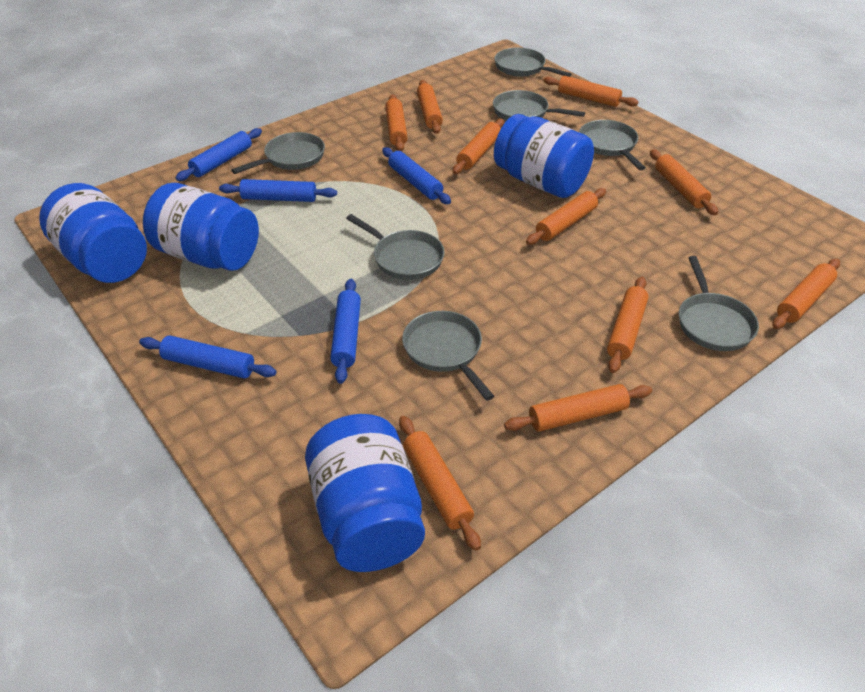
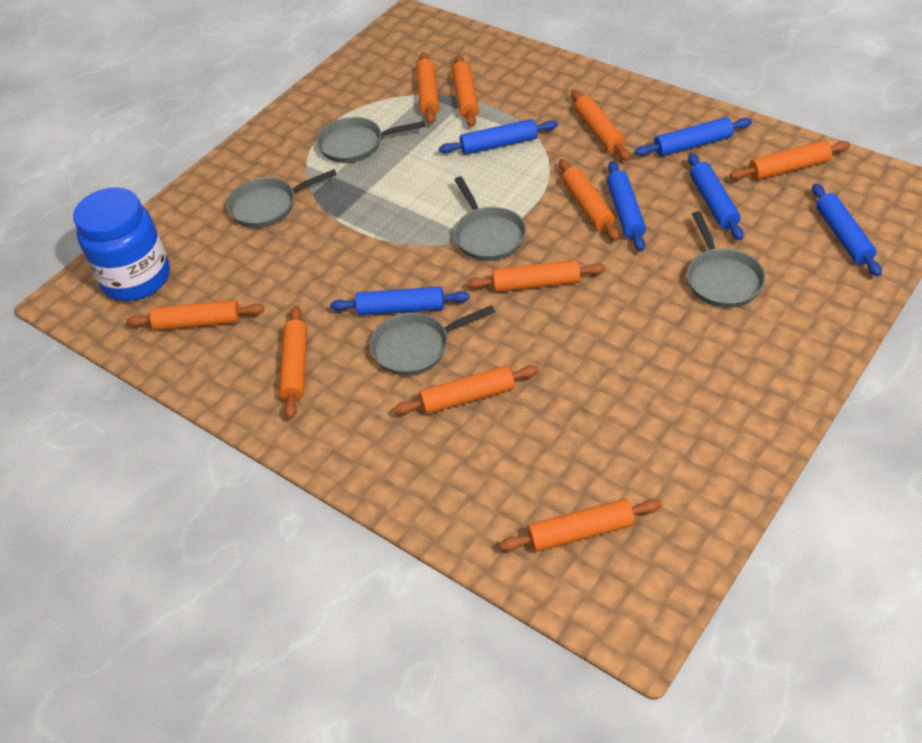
blue jar: [39,183,147,283] [143,183,259,271] [305,414,425,572] [494,114,594,198] = 4 -> [73,187,170,301] = 1
blue rolling pin: [139,335,276,379] [176,128,262,181] [219,179,337,202] [330,279,361,384] [382,147,451,204] = 5 -> [330,287,470,315] [439,119,558,155] [607,161,646,251] [635,117,752,156] [688,153,743,240] [812,183,882,277] = 6
grey pan: [232,132,325,174] [346,214,445,280] [402,311,494,401] [493,90,585,121] [494,48,571,77] [579,120,646,170] [679,256,759,351] = 7 -> [226,169,337,228] [316,117,425,163] [370,305,495,376] [454,176,526,261] [687,211,766,308] = 5

